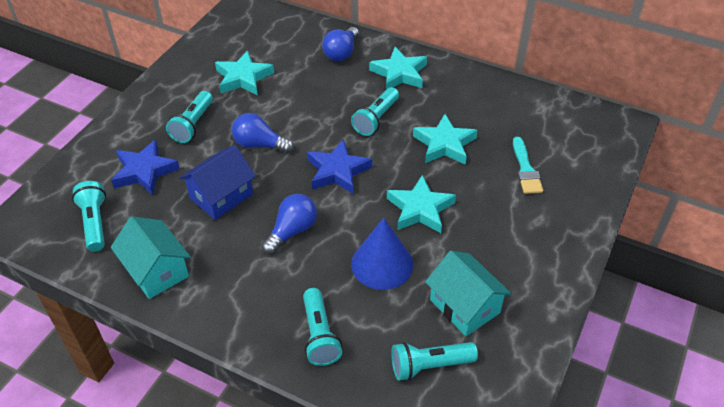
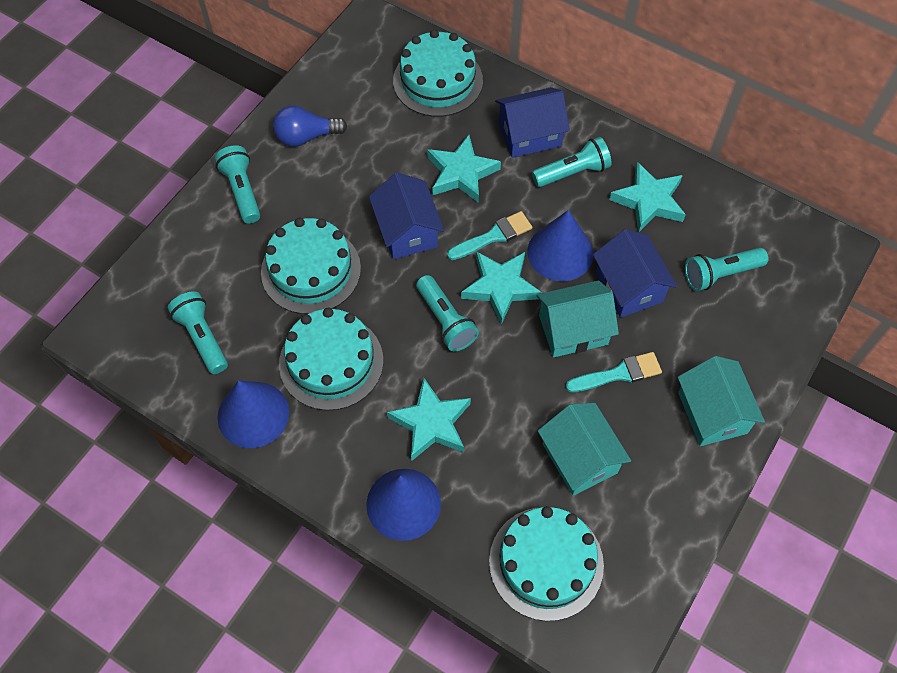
blue cone: [351,218,413,290] = 1 -> [218,381,289,448] [366,469,441,541] [527,210,594,281] = 3
blue house: [179,145,256,220] = 1 -> [369,172,444,259] [495,87,570,158] [593,229,677,318] = 3
blue light bulb: [232,113,294,153] [262,194,317,255] [322,27,359,61] = 3 -> [273,106,347,147] = 1
blue star: [111,140,180,195] [307,139,372,194] = 2 -> none = 0
turquoise brush: [513,137,543,194] = 1 -> [447,211,532,260] [566,352,662,392] = 2
turquoise cake: none = 0 -> [261,218,361,314] [279,308,383,411] [393,30,483,117] [489,506,604,621] = 4
turquoise house: [111,216,191,299] [425,251,512,336] = 2 -> [536,281,619,357] [538,403,631,496] [678,356,765,446] = 3

